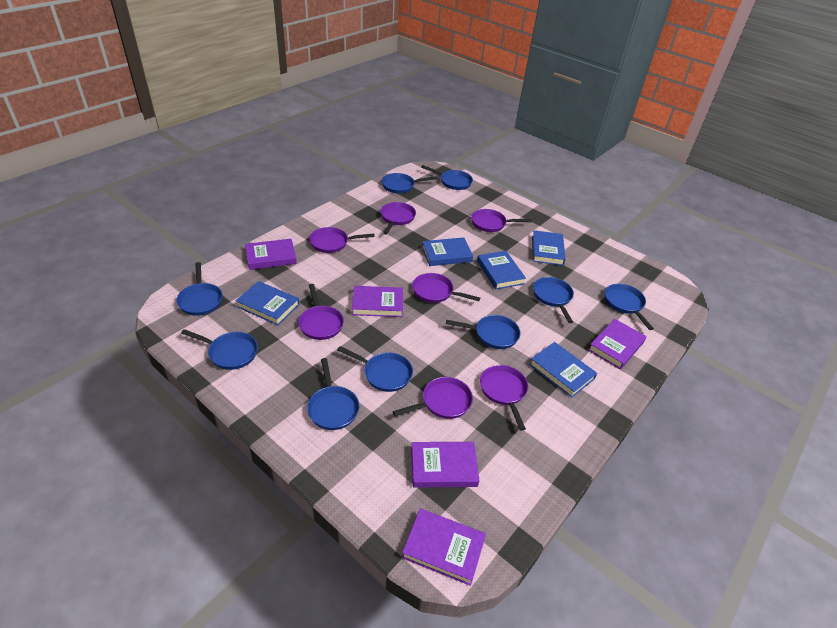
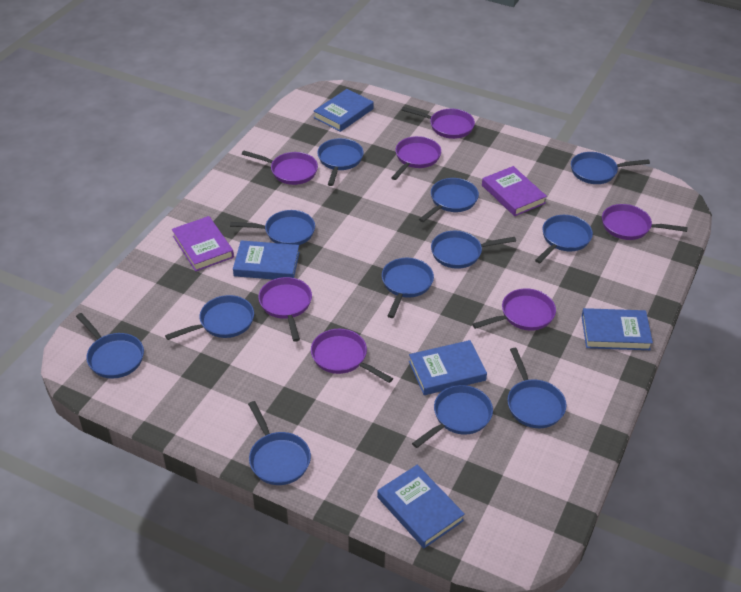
blue pan: [176,262,223,316] [181,329,258,370] [307,358,360,430] [337,346,413,392] [382,173,437,193] [421,165,473,190] [446,315,520,349] [533,277,574,323] [605,284,654,330] = 9 -> [76,313,144,379] [165,295,254,340] [230,210,315,245] [248,401,311,485] [317,138,364,186] [382,258,434,318] [412,385,493,448] [419,178,479,222] [431,231,516,269] [507,348,566,428] [535,215,593,263] [571,152,650,184] = 12
purple book: [245,239,297,270] [352,286,403,317] [402,508,486,586] [411,442,480,488] [588,319,647,369] = 5 -> [172,216,234,271] [482,166,547,216] = 2

